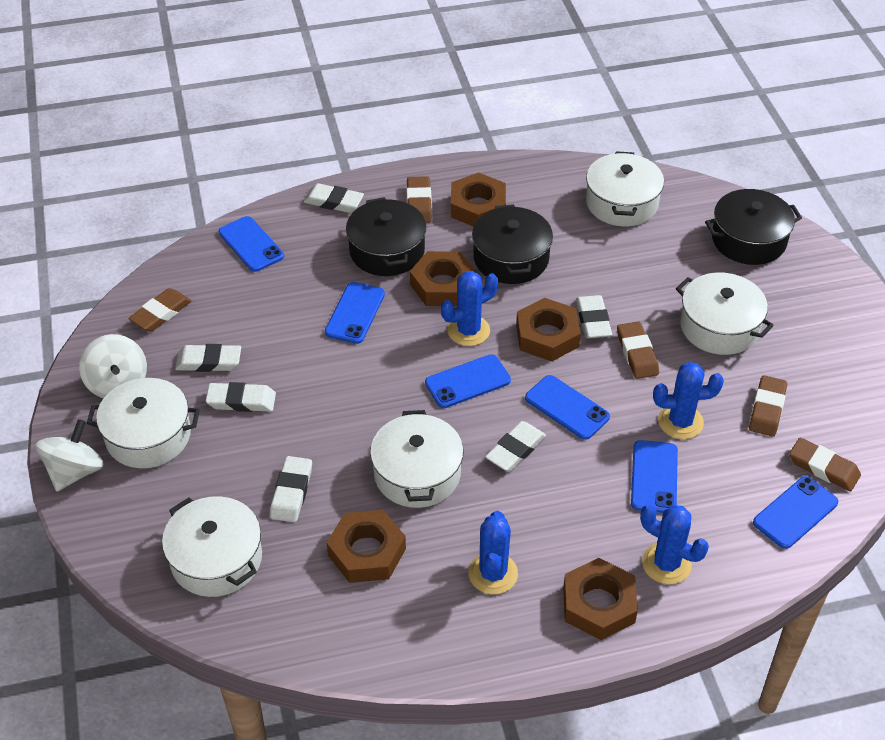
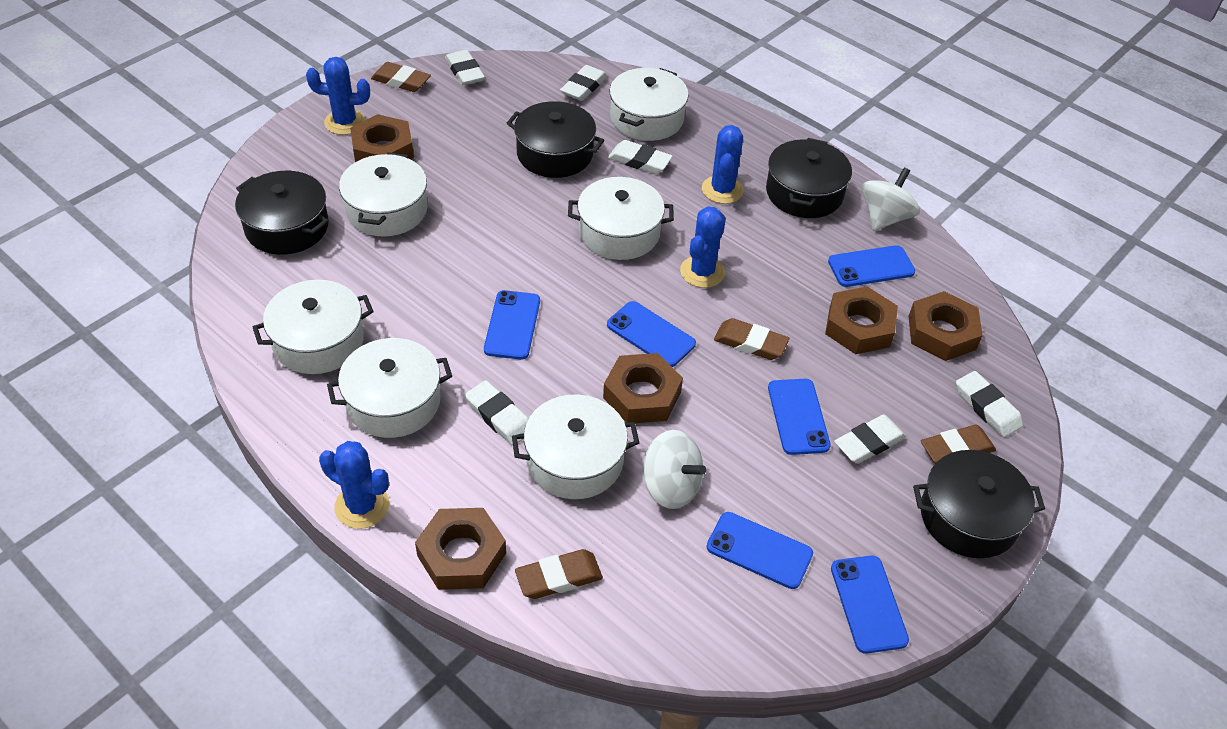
black pot: [346,197,426,276] [472,204,553,284] [705,189,802,265] = 3 -> [235,171,329,255] [507,101,604,178] [766,138,852,218] [913,450,1045,559] = 4
brown eraser: [129,288,191,332] [407,176,432,223] [617,321,659,379] [749,375,787,437] [789,438,861,492] = 5 -> [371,62,431,92] [515,549,603,599] [714,318,789,360] [921,425,996,464] = 4
white pot: [87,378,200,468] [162,496,262,597] [370,410,463,508] [586,151,664,226] [676,272,774,355] = 5 -> [253,280,374,374] [327,338,452,438] [339,152,427,237] [512,395,639,499] [568,177,674,260] [610,68,689,141] = 6

